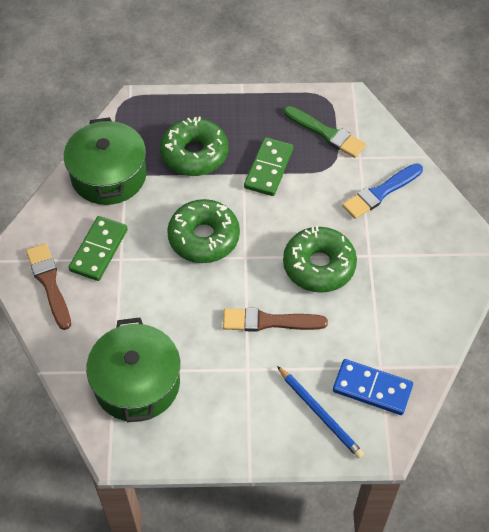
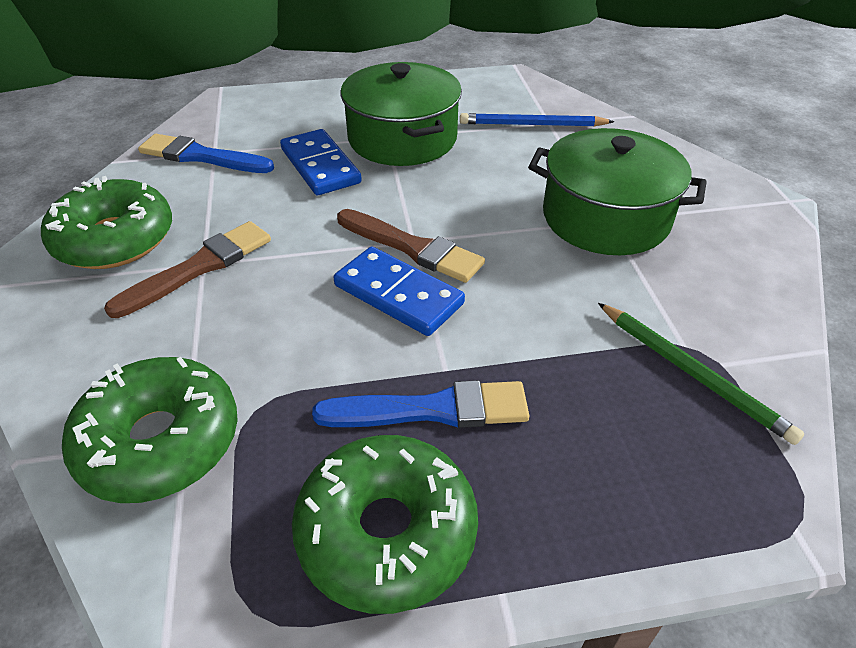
blue brush: [342,163,423,219] = 1 -> [138,134,274,173] [312,380,530,428] = 2
blue domino: [333,359,413,415] = 1 -> [280,129,362,195] [333,247,465,336] = 2
green brush: [284,106,366,158] = 1 -> none = 0
green domino: [68,216,128,281] [244,137,294,196] = 2 -> none = 0
green pencil: none = 0 -> [598,303,804,445] = 1

